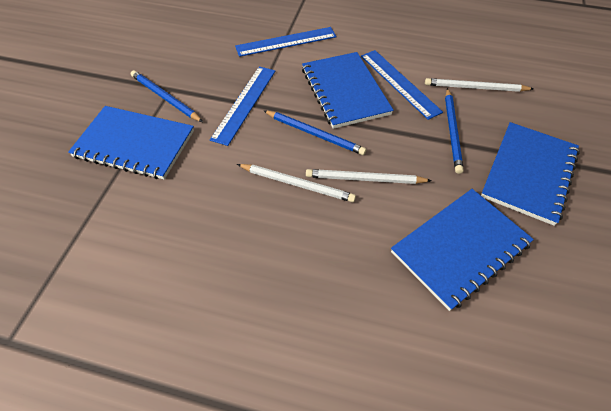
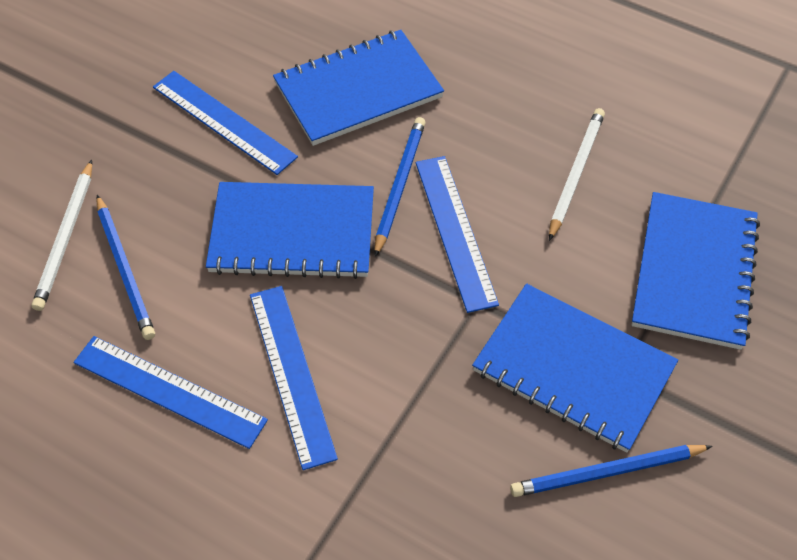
blue ruler: [210,66,275,146] [235,27,336,57] [361,50,443,120] = 3 -> [74,336,268,449] [153,71,298,175] [250,286,338,470] [416,156,499,313] = 4
white pencil: [237,164,356,202] [306,169,432,184] [425,78,533,92] = 3 -> [32,160,92,311] [549,108,605,241] = 2

